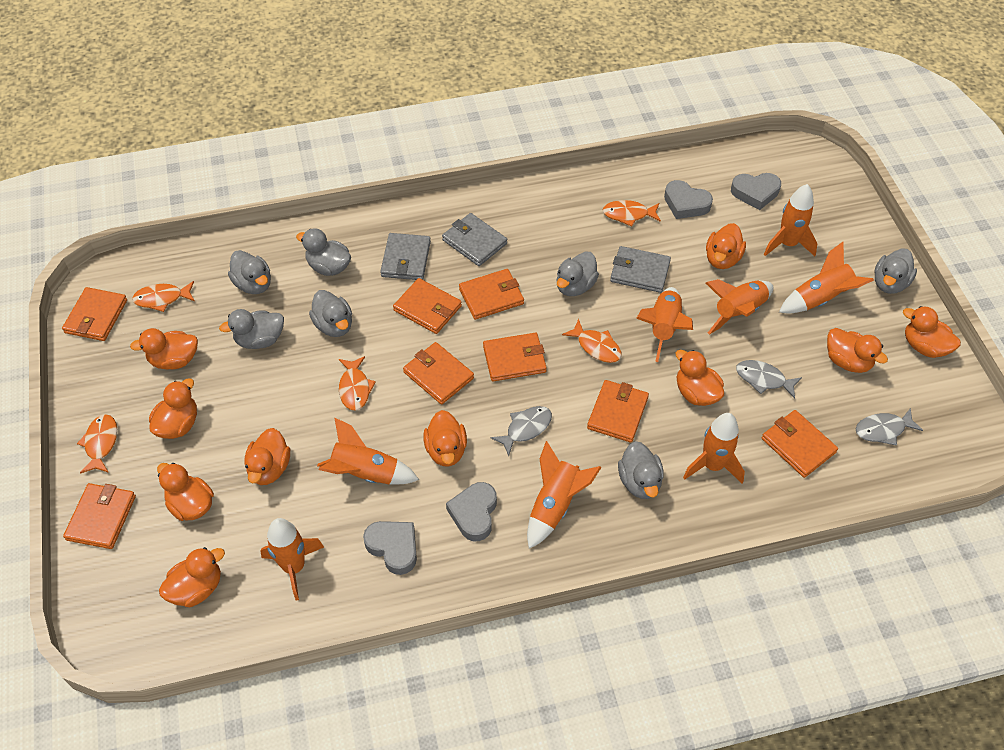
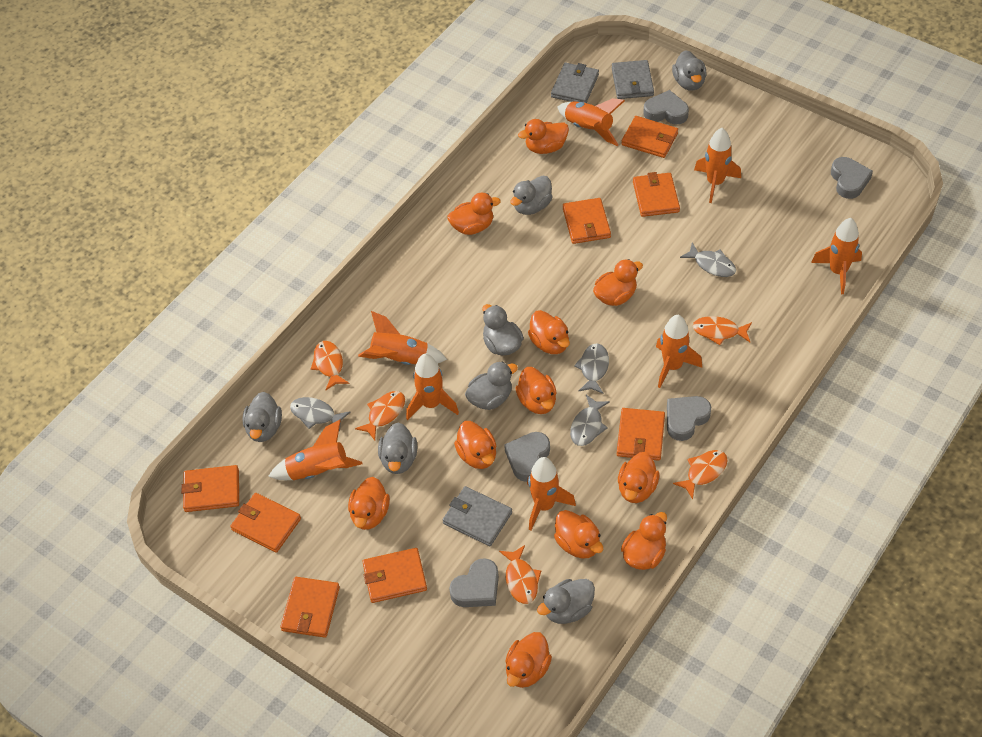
grey fish: [491,406,552,456] [736,360,802,399] [856,408,923,446] = 3 -> [290,397,350,432] [570,395,610,446] [574,343,609,394] [680,243,736,277] = 4
grey heart: [363,521,417,575] [446,482,497,541] [664,180,713,219] [731,173,781,210] = 4 -> [449,558,499,607] [504,432,550,482] [643,90,689,124] [667,396,711,441] [831,157,873,199] = 5
orange duck: [130,328,198,369] [149,378,197,439] [157,463,214,521] [159,547,225,607] [244,428,290,485] [423,410,467,467] [675,350,724,406] [706,223,746,269] [827,328,888,373] [903,306,961,358] = 10 -> [348,477,390,530] [448,193,501,235] [454,421,496,469] [505,632,552,688] [516,367,557,414] [518,119,569,154] [528,310,570,354] [554,510,603,559] [593,259,643,306] [618,452,660,503] [621,512,667,570] = 11

